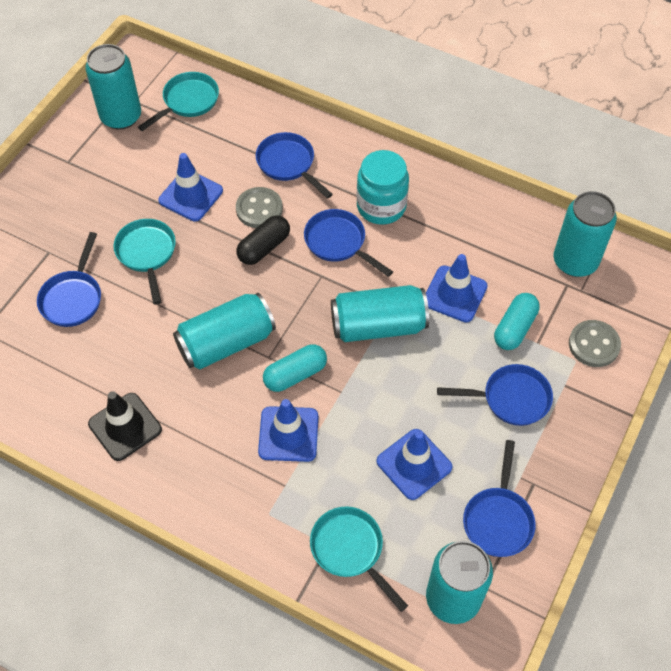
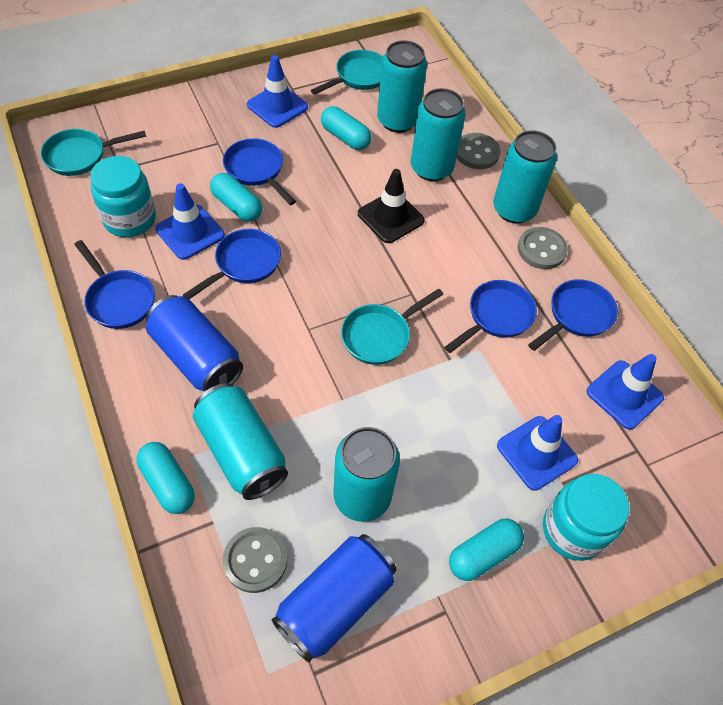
black capsule: [236,215,290,265] = 1 -> none = 0
blue can: none = 0 -> [146,295,243,391] [271,534,397,663] = 2
grey button: [236,187,283,228] [569,320,621,367] = 2 -> [223,527,287,593] [457,133,500,169] [518,227,568,269] = 3
turquoise capsule: [263,344,327,392] [494,293,540,350] = 2 -> [137,442,195,514] [210,173,262,222] [321,106,372,150] [449,519,524,581] = 4
turquoise jar: [357,150,409,225] = 1 -> [90,156,156,237] [543,474,629,561] = 2

